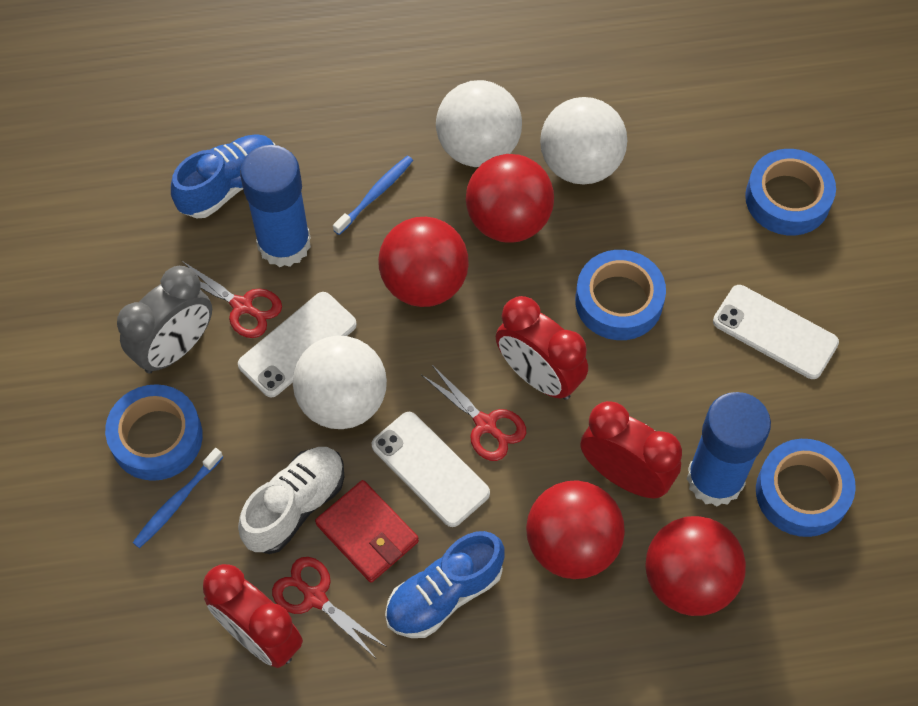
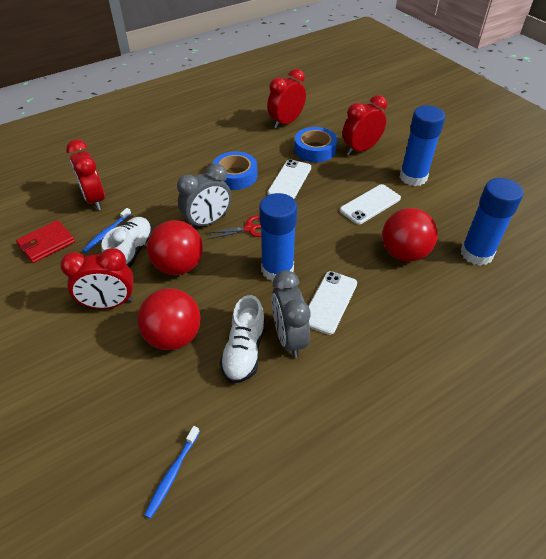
blue glue stick: [240,145,311,267] [687,392,771,506] = 2 -> [259,193,297,281] [400,105,445,186] [461,178,523,266] = 3
blue shoe: [171,134,275,219] [385,531,504,638] = 2 -> none = 0
blue tape: [105,384,203,481] [575,250,666,340] [745,149,836,236] [756,439,856,537] = 4 -> [213,151,257,190] [295,127,337,162] = 2
grey clock: [117,266,212,374] = 1 -> [177,164,231,227] [272,270,310,358] = 2
red ball: [378,217,469,307] [466,154,554,243] [526,480,625,579] [645,516,746,616] = 4 -> [138,288,201,350] [147,220,203,275] [382,208,438,262] = 3
red clock: [203,564,303,668] [496,296,588,400] [581,401,682,498] = 3 -> [60,248,133,309] [66,140,105,210] [267,69,306,129] [342,95,387,155] = 4
red scissors: [181,260,282,338] [272,557,387,658] [422,365,526,461] = 3 -> [206,215,261,240] = 1
white ball: [293,336,387,429] [436,80,522,167] [540,97,627,185] = 3 -> none = 0
white shoe: [238,447,344,554] = 1 -> [101,217,153,268] [220,295,265,383] = 2

